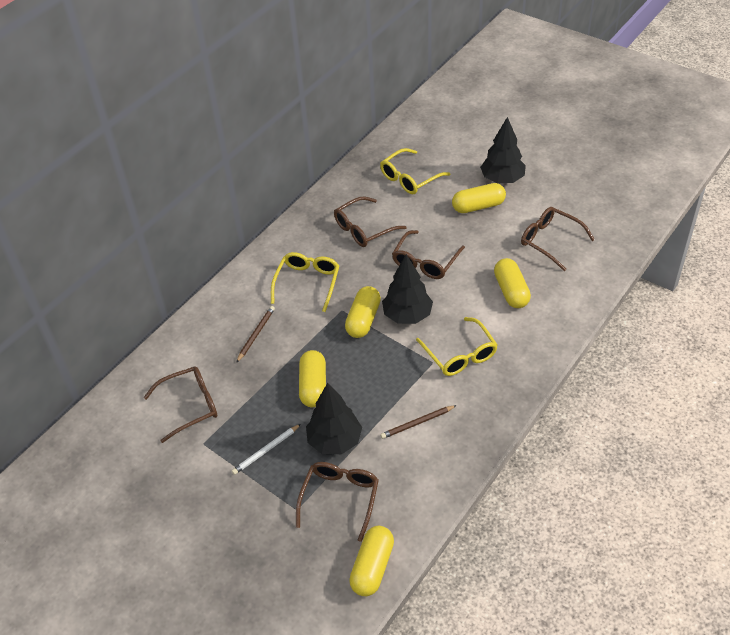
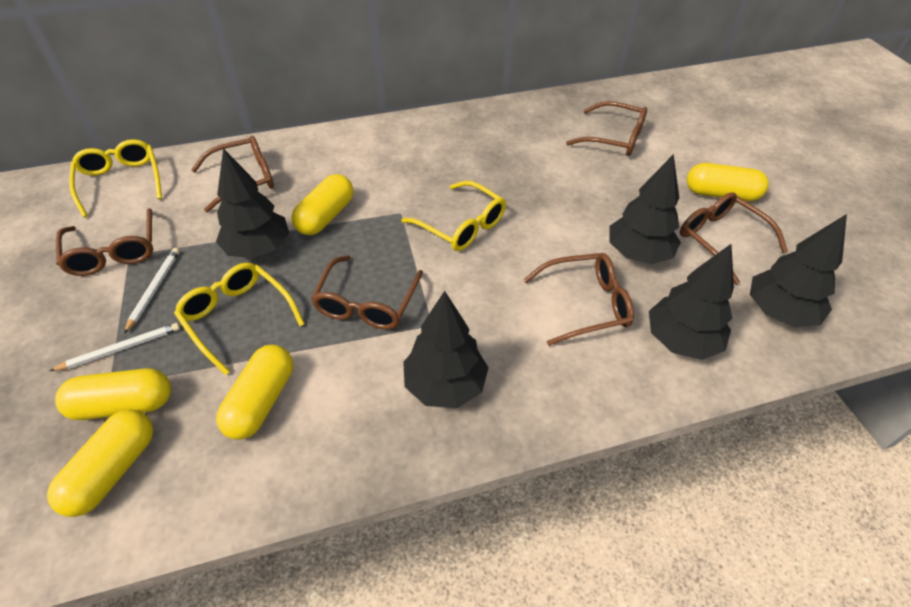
black tree: [306,383,362,454] [382,254,433,324] [480,117,526,183] = 3 -> [216,148,289,259] [403,291,488,408] [610,154,681,264] [649,244,734,360] [750,214,847,327] = 5
brown glasses: [144,367,218,443] [296,462,379,542] [334,196,406,247] [392,230,465,279] [521,207,595,271] = 5 -> [56,208,153,276] [191,136,274,212] [311,255,423,330] [523,253,634,346] [566,101,647,156] [680,192,788,284] = 6
brown pencil: [236,306,275,363] [380,405,457,439] = 2 -> none = 0
white pencil: [232,424,301,475] = 1 -> [50,323,180,371] [124,248,180,334] = 2

